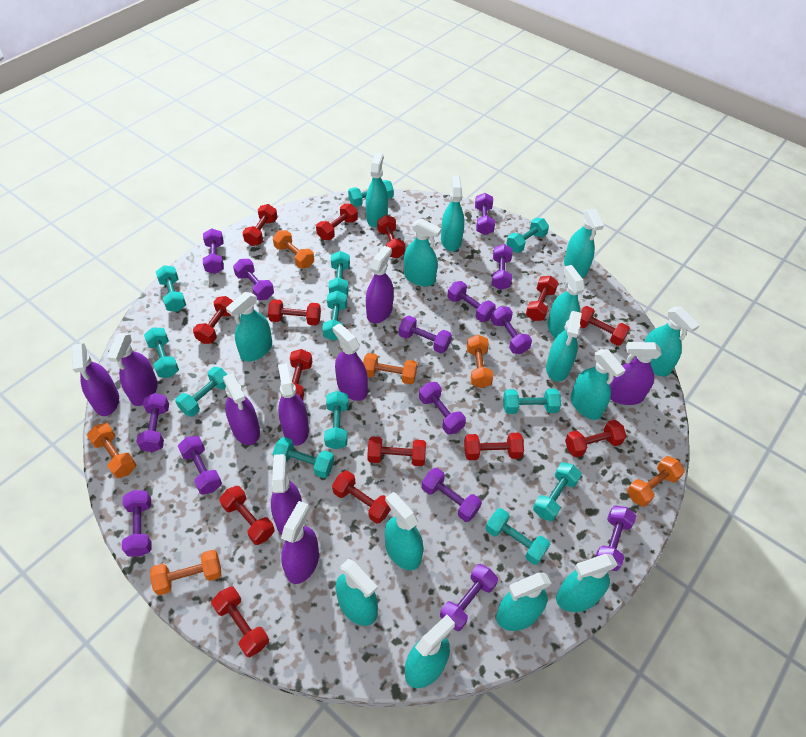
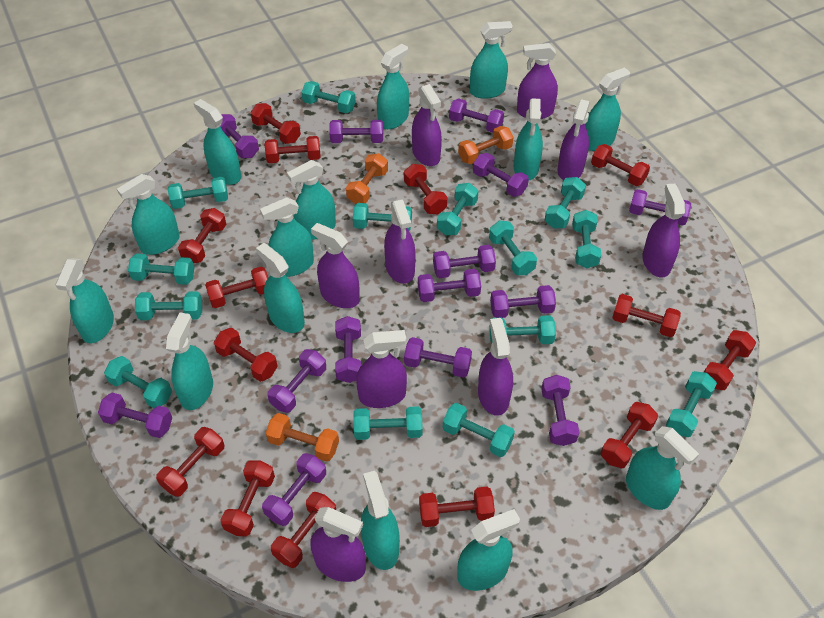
orange dumbbell: [87,423,136,478] [150,550,221,595] [273,230,314,269] [363,353,417,384] [467,335,493,388] [627,456,685,507] = 6 -> [266,413,339,462] [346,153,388,204] [458,126,513,164] = 3
turquoise dumbbell: [144,327,179,377] [156,265,186,312] [175,367,228,417] [273,437,334,478] [322,290,347,341] [324,391,349,449] [329,251,350,295] [348,180,394,207] [485,508,550,565] [503,388,561,414] [506,218,549,253] [533,462,582,521] = 12 -> [104,356,172,408] [128,253,194,285] [135,291,202,320] [168,177,228,209] [301,81,356,113] [353,203,412,231] [353,406,423,440] [437,183,478,235] [443,403,515,457] [489,221,537,275] [489,315,556,344] [545,177,586,229] [572,210,601,268] [666,371,717,437] = 14

